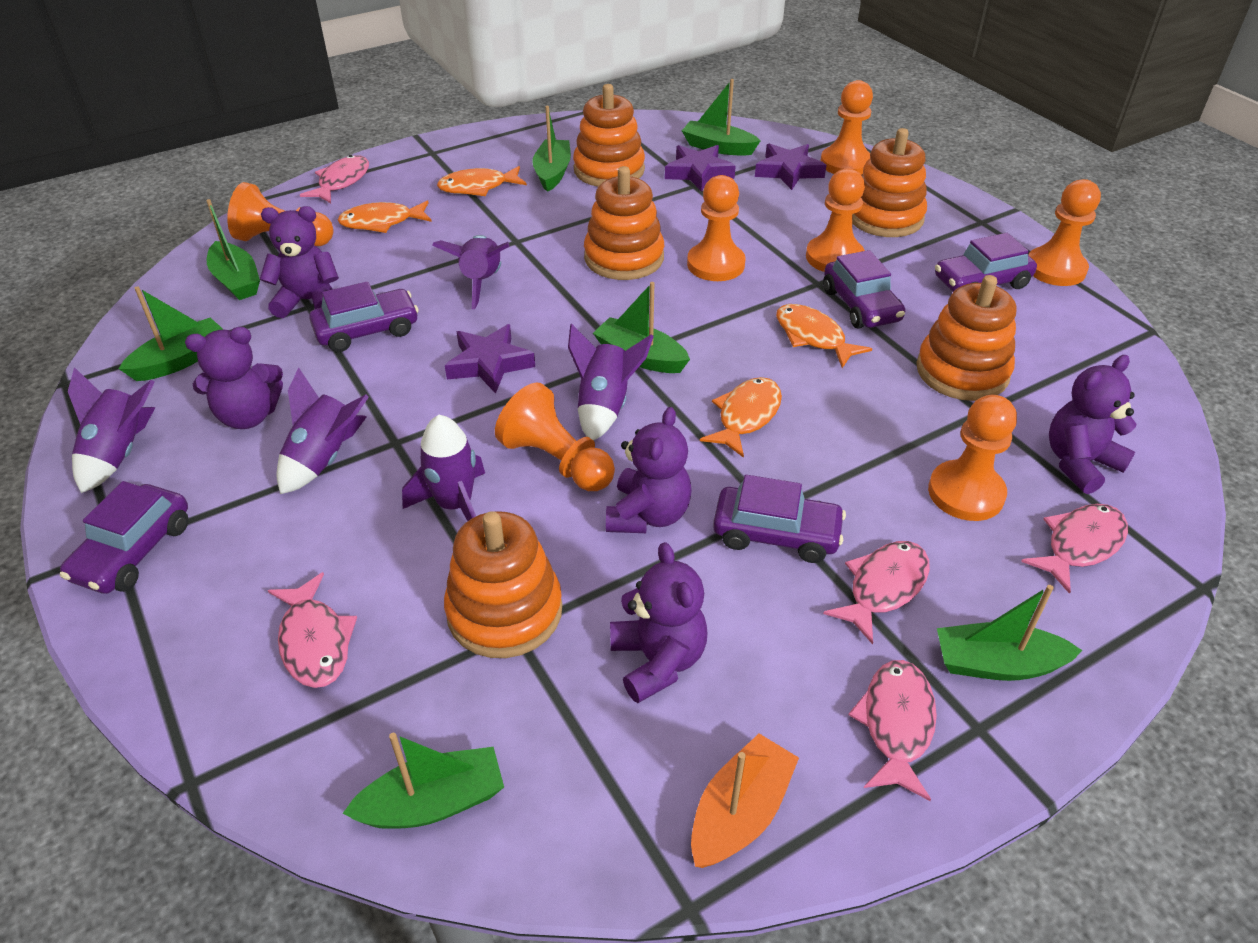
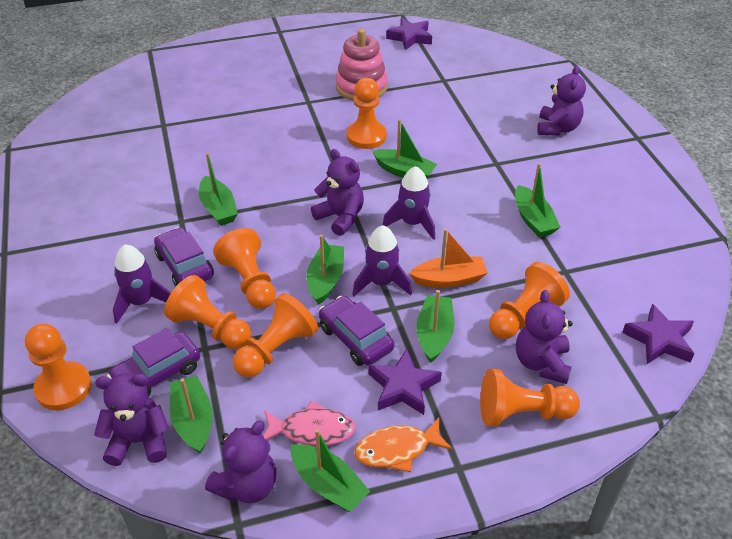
orange fish: [338,200,432,233] [437,166,527,196] [700,377,782,458] [776,304,872,368] = 4 -> [355,418,453,472] = 1
orange stacking toy: [444,511,562,658] [573,84,645,187] [584,166,664,280] [852,128,927,237] [916,275,1016,401] = 5 -> none = 0
pink fish: [268,572,357,688] [300,155,369,203] [823,541,930,645] [848,660,937,801] [1021,504,1128,594] = 5 -> [263,401,356,446] = 1
pink stacking toy: none = 0 -> [336,29,388,101] = 1
purple car: [60,481,188,594] [309,281,419,352] [713,475,846,563] [823,250,905,328] [935,233,1037,292] = 5 -> [107,328,200,397] [154,227,214,286] [319,296,394,366] = 3
purple rocket: [68,367,156,493] [276,368,369,494] [402,415,485,521] [432,235,510,309] [568,324,654,441] = 5 -> [113,245,171,324] [352,225,412,296] [382,166,435,240] = 3

